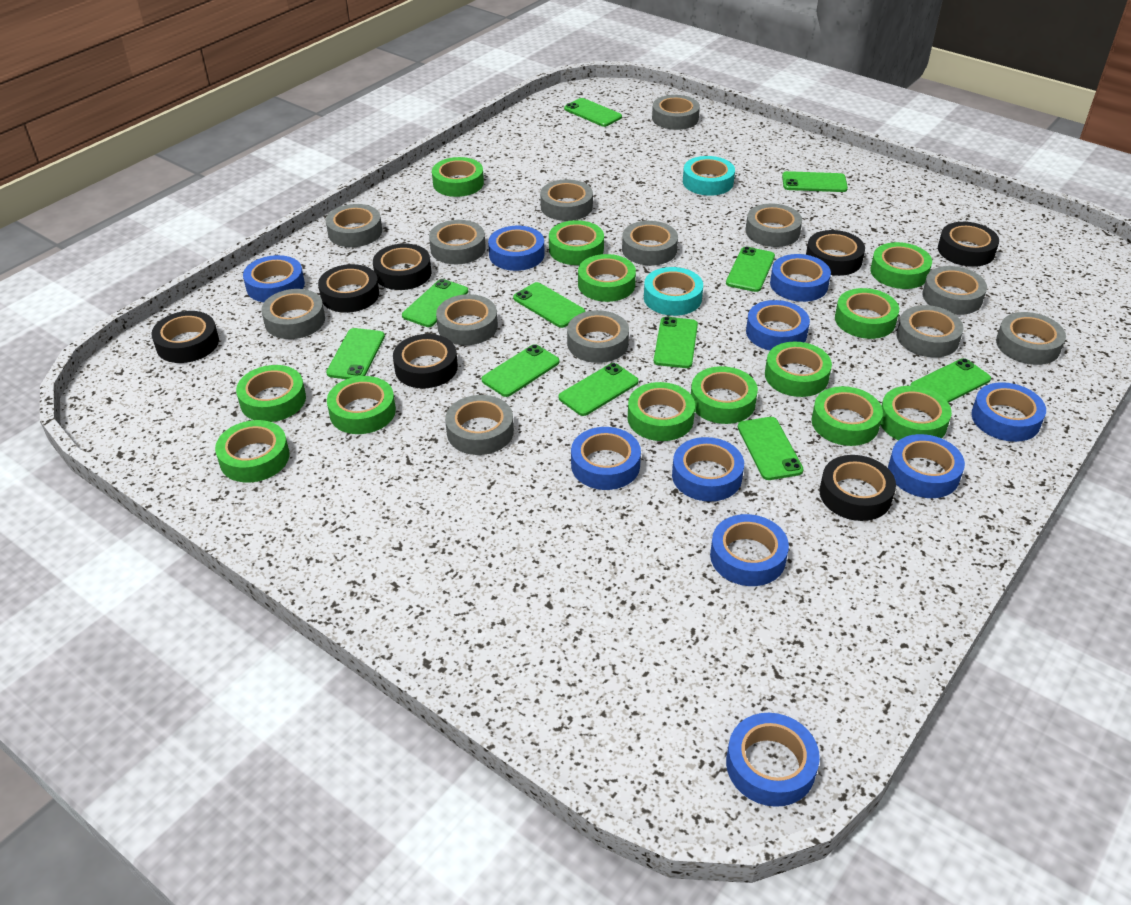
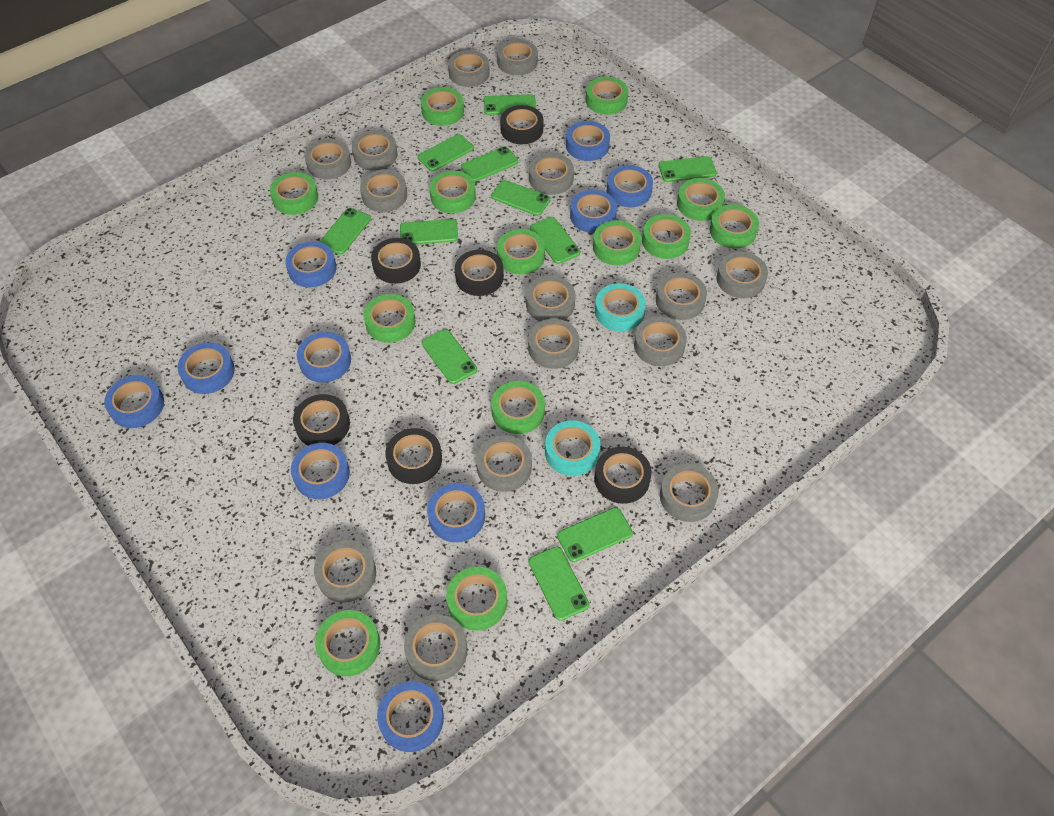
black tape: [151,311,219,363] [318,264,379,313] [373,243,431,290] [393,334,458,388] [806,230,865,276] [819,455,896,521] [938,222,999,267] = 7 -> [293,394,350,446] [371,238,421,284] [385,428,442,484] [455,249,504,296] [500,105,544,144] [594,447,652,504] = 6
grey tape: [261,289,325,339] [326,204,382,247] [429,220,486,264] [436,294,498,345] [445,395,514,455] [540,179,593,221] [567,310,629,363] [622,221,678,265] [652,95,700,130] [746,203,802,247] [897,305,964,357] [922,266,987,315] [996,312,1066,365] = 13 -> [304,139,351,179] [314,540,376,603] [352,130,398,171] [360,170,407,212] [404,614,468,681] [448,50,490,87] [476,435,532,492] [497,39,538,75] [526,276,576,322] [528,319,579,369] [529,153,574,195] [634,316,687,366] [656,272,707,320] [660,464,719,522] [717,252,768,298] = 15

